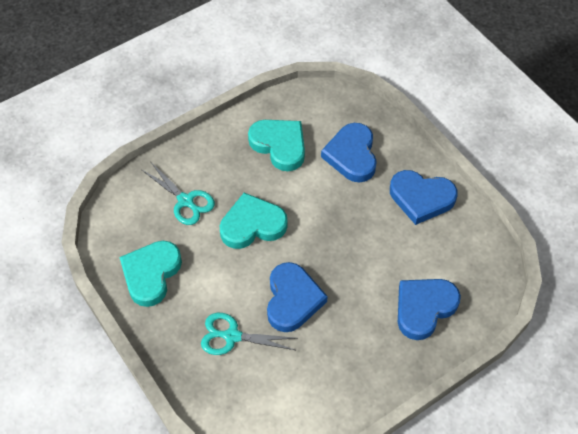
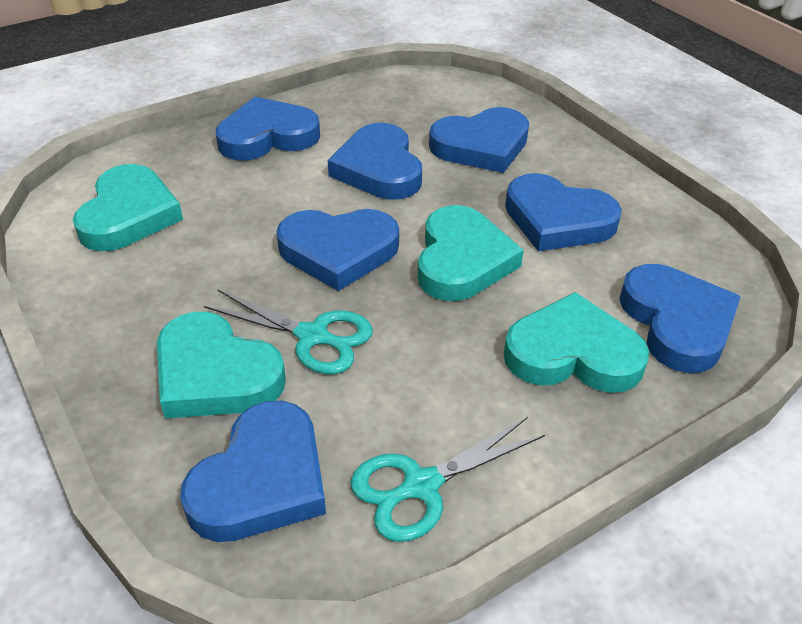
blue heart: [267,262,328,332] [321,123,377,182] [390,170,458,225] [398,279,461,340] = 4 -> [180,401,326,542] [216,97,320,161] [276,209,399,291] [328,123,422,200] [429,107,529,173] [505,173,622,251] [619,264,741,373] = 7
turquoise heart: [119,241,182,307] [220,193,288,249] [248,120,305,171] = 3 -> [73,164,183,251] [157,312,286,418] [418,205,524,301] [504,292,649,393] = 4

